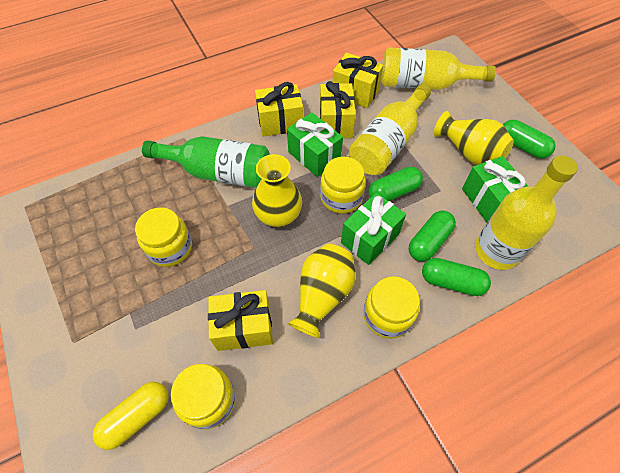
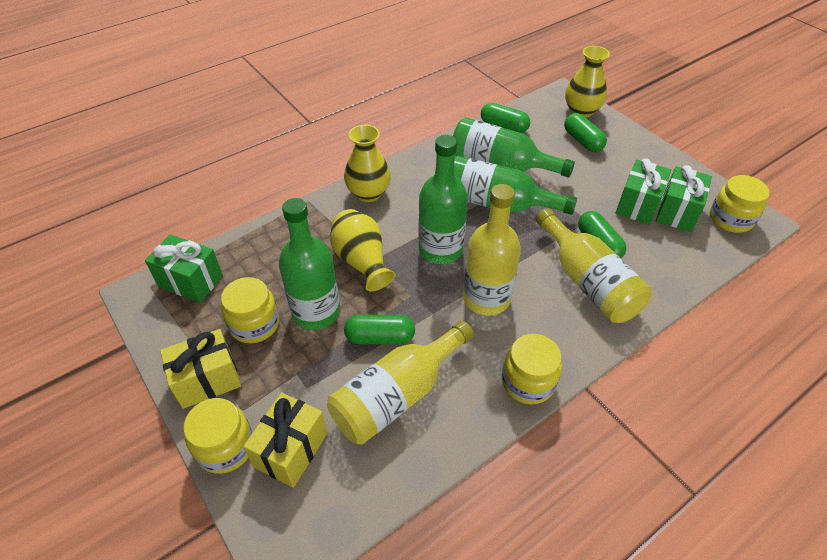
green bottle: [142,136,270,188] = 1 -> [279,198,340,330] [418,135,468,264] [453,117,575,178] [454,156,577,215] = 4
yellow capsule: [93,382,169,450] = 1 -> none = 0
yellow gift: [208,290,273,351] [255,82,303,137] [320,81,356,138] [333,53,383,108] = 4 -> [160,329,241,409] [243,392,327,488] = 2

